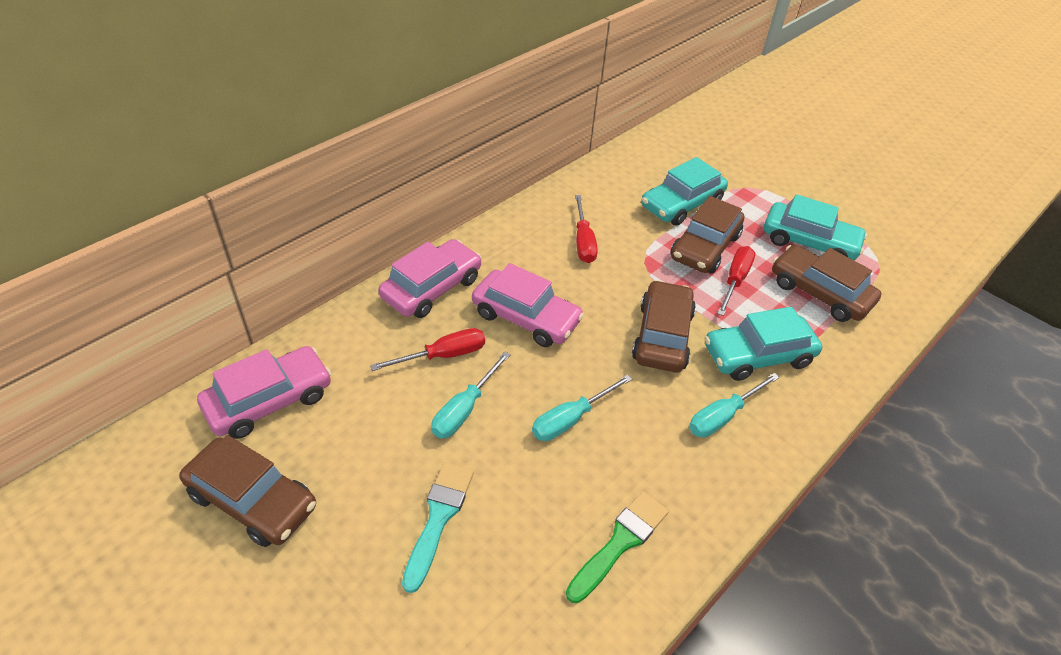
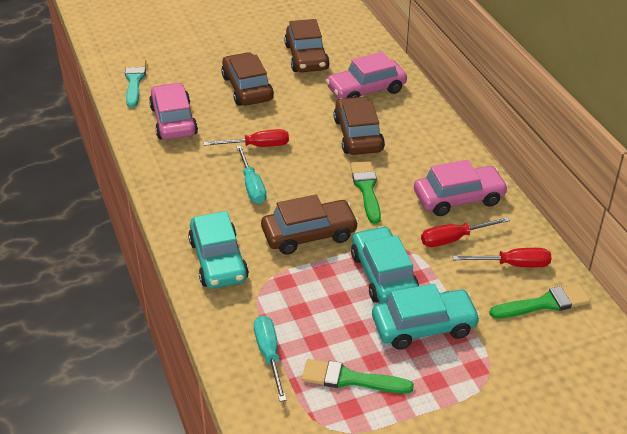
green brush: [566,491,669,603] = 1 -> [302,359,414,394] [350,161,381,224] [489,284,591,318] = 3
turquoise screwdriver: [431,352,511,439] [532,375,632,441] [689,373,780,437] = 3 -> [236,145,266,204] [254,315,286,402] = 2

